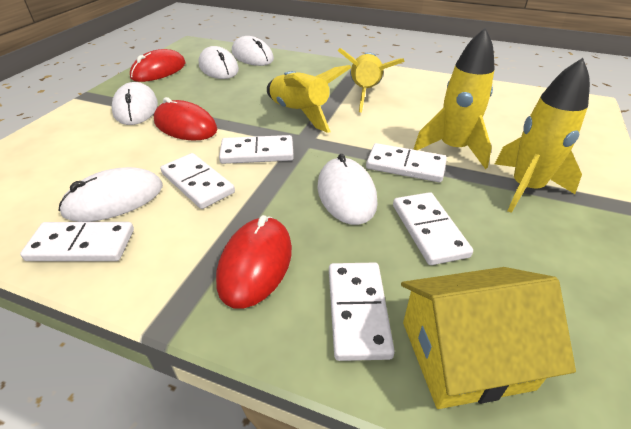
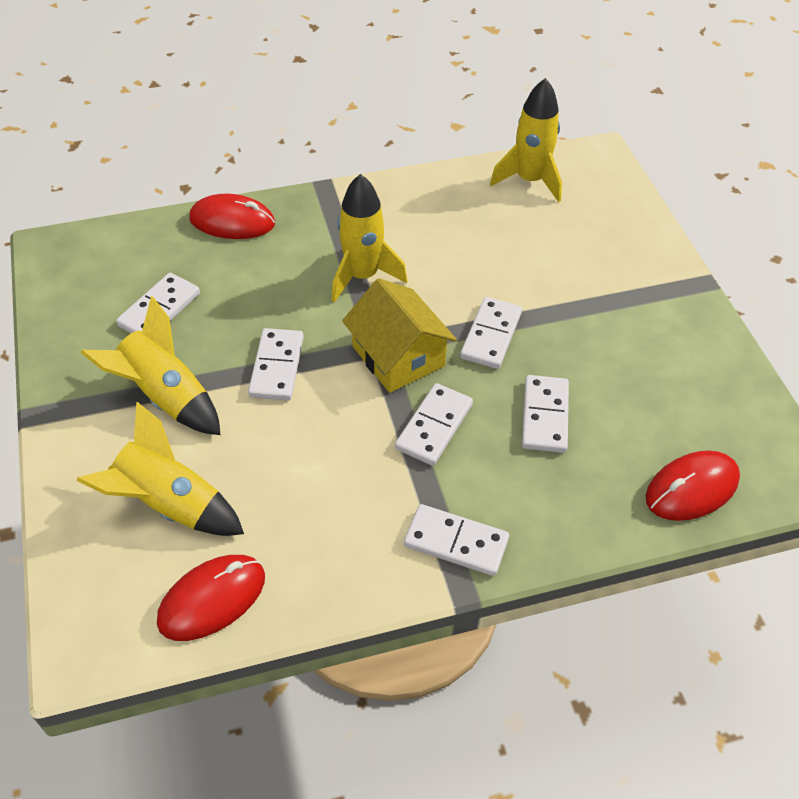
white mouse: [58,167,163,222] [112,82,158,125] [199,46,239,79] [232,36,274,66] [317,154,378,225] = 5 -> none = 0

